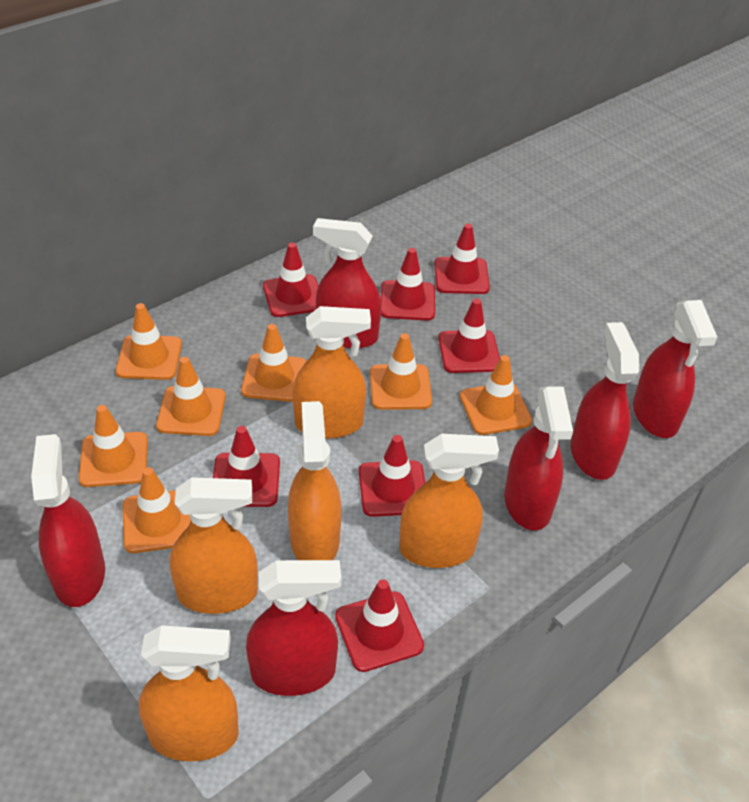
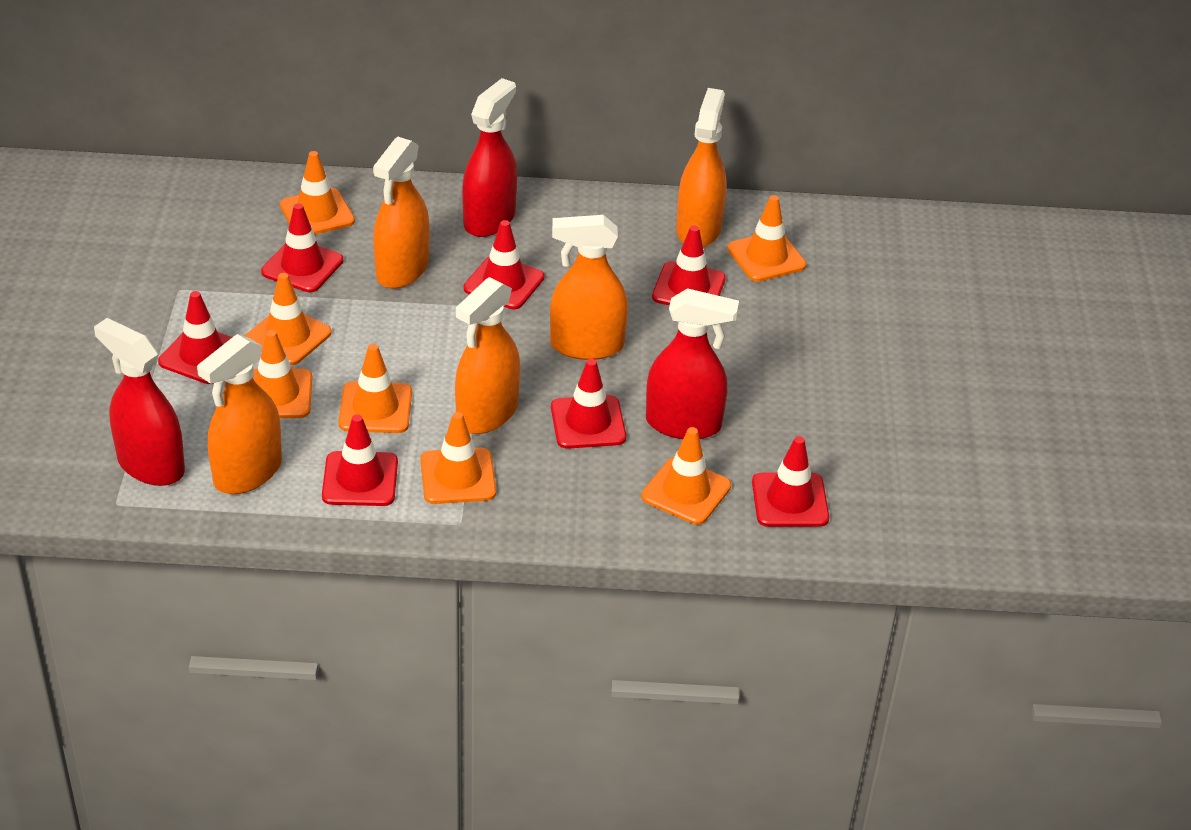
red spray bottle: [31,434,105,607] [246,560,341,696] [313,218,381,348] [504,386,573,531] [571,322,639,480] [633,300,717,438] = 6 -> [94,318,185,486] [462,78,517,237] [646,288,739,439] = 3

